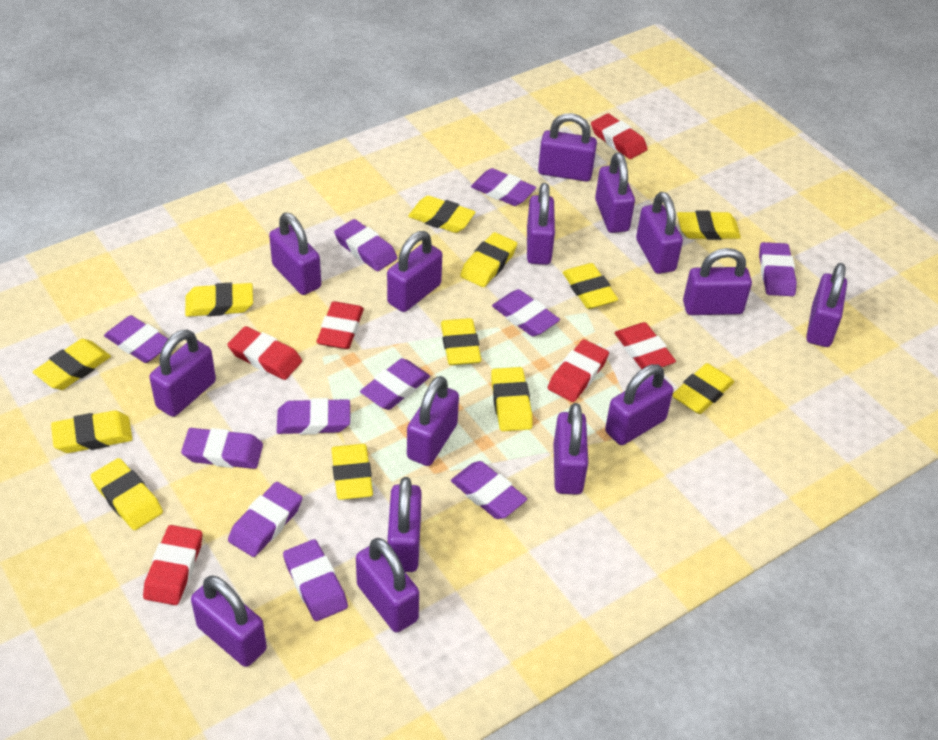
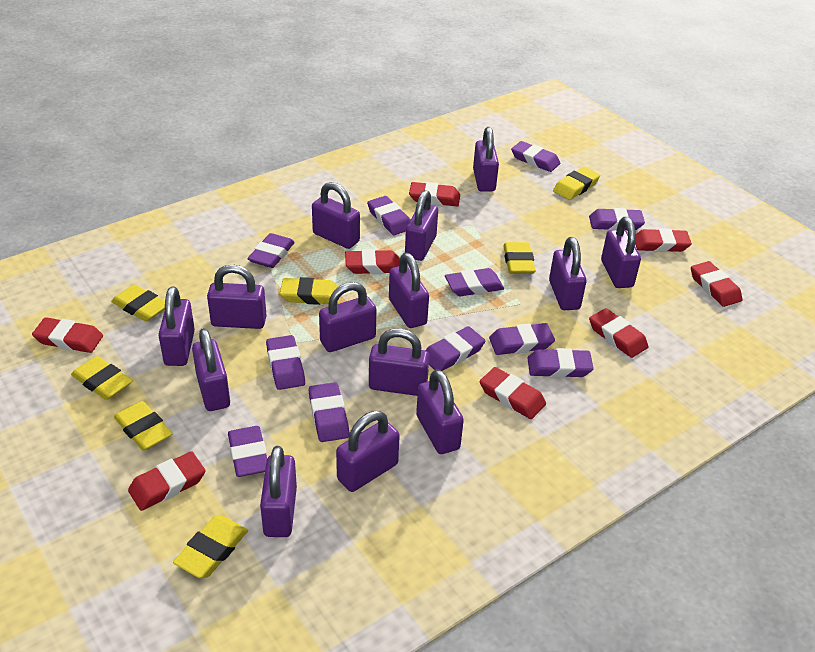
purple padlock: [149,329,216,417] [191,576,267,667] [269,213,321,295] [356,538,419,633] [387,231,442,312] [387,477,422,572] [407,376,459,466] [527,183,555,265] [538,113,597,181] [553,403,588,495] [595,153,635,233] [605,364,673,445] [636,192,683,274] [683,248,752,315] [806,263,847,347] = 15 -> [158,286,195,366] [192,328,230,411] [207,264,267,329] [260,446,297,537] [312,182,360,249] [319,282,376,352] [336,411,400,492] [369,328,430,396] [389,253,429,328] [405,190,438,261] [416,369,464,454] [473,127,499,191] [549,237,586,310] [601,217,641,288] = 14
red eraser: [143,525,202,605] [227,326,302,380] [317,301,364,349] [548,339,609,402] [591,113,647,159] [615,322,676,369] = 6 -> [32,317,103,353] [128,451,206,511] [345,249,400,274] [409,182,460,206] [480,367,546,419] [589,308,649,358] [635,228,692,252] [691,261,742,307] = 8
yellow eraser: [33,339,111,390] [51,410,132,453] [91,458,163,530] [185,283,253,317] [331,444,373,500] [408,196,475,233] [441,318,481,365] [460,232,517,287] [491,367,533,431] [563,263,618,309] [672,363,734,414] [677,211,741,240] = 12 -> [71,356,133,400] [111,284,165,322] [114,401,172,451] [173,516,248,578] [280,277,339,305] [503,242,536,274] [553,167,600,200] = 7

